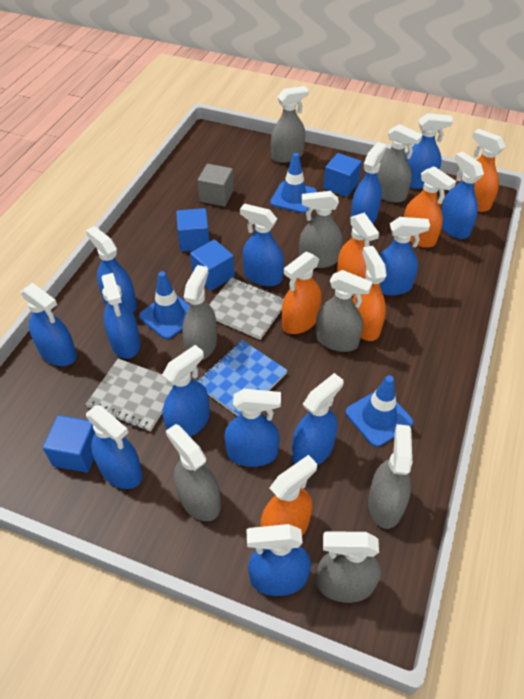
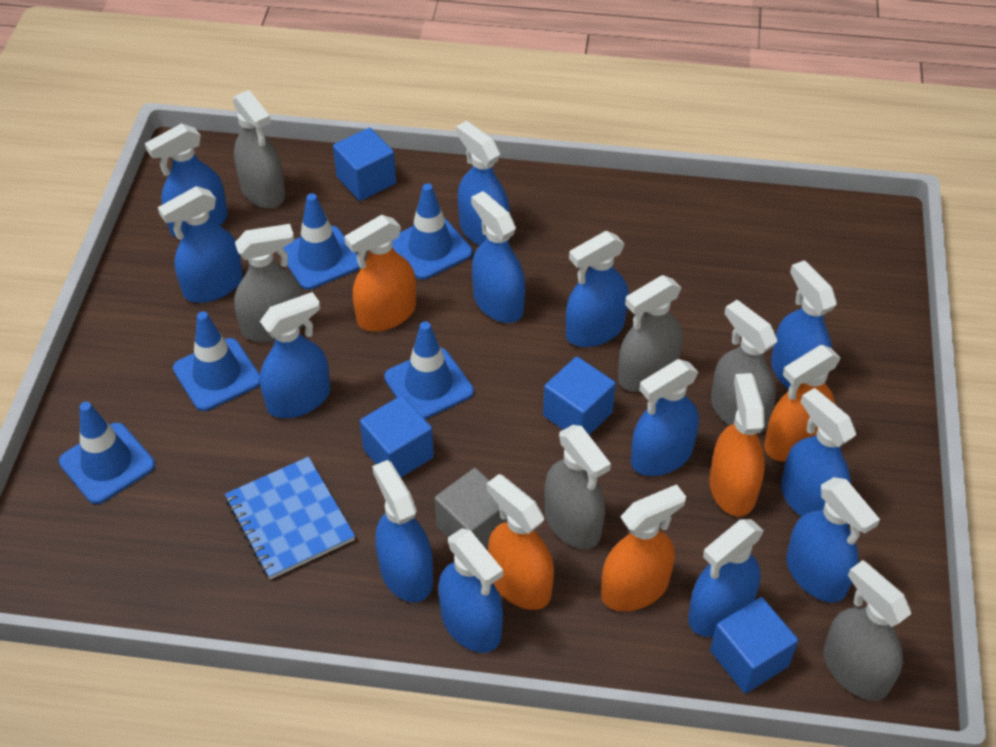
blue traffic cone: [139,271,190,339] [270,153,317,213] [346,375,413,447] = 3 -> [59,402,155,504] [173,311,260,411] [283,193,360,290] [384,321,474,419] [392,183,473,280] = 5
grey notebook: [86,359,173,431] [209,277,284,340] = 2 -> none = 0
grey spray bottle: [166,424,221,521] [182,265,217,361] [271,86,308,163] [299,191,342,268] [315,270,373,352] [316,531,381,603] [368,424,413,529] [377,124,422,203] = 8 -> [233,90,285,209] [234,224,303,342] [544,425,611,549] [618,275,683,392] [711,300,778,434] [823,560,911,701] = 6
orange spray bottle: [260,455,317,536] [282,251,322,334] [337,213,379,296] [352,246,387,341] [404,166,456,248] [460,129,506,212] = 6 -> [344,215,416,331] [487,474,554,610] [601,484,686,612] [709,373,765,517] [764,345,841,462] = 5

